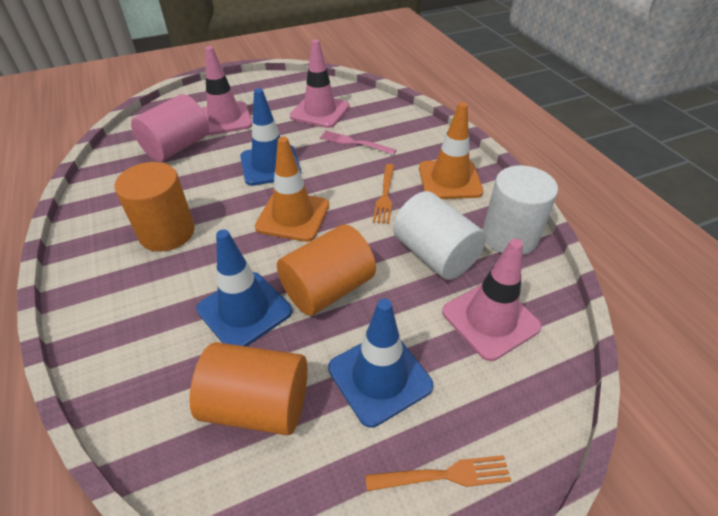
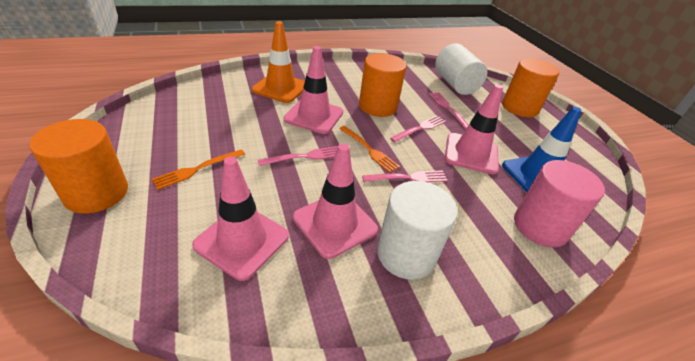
blue traffic cone: [196,229,292,346] [240,88,301,186] [328,299,433,428] = 3 -> [502,107,582,192] = 1
orange traffic cone: [255,137,329,242] [419,102,483,199] = 2 -> [252,21,305,103] = 1
pink fork: [320,131,396,155] = 1 -> [258,146,338,166] [362,170,448,182] [390,115,446,142] [429,92,469,129] = 4
pink traffic cone: [201,46,252,136] [290,39,350,128] [442,239,542,361] = 3 -> [192,156,289,281] [284,46,343,134] [293,143,378,259] [445,84,503,174] = 4

